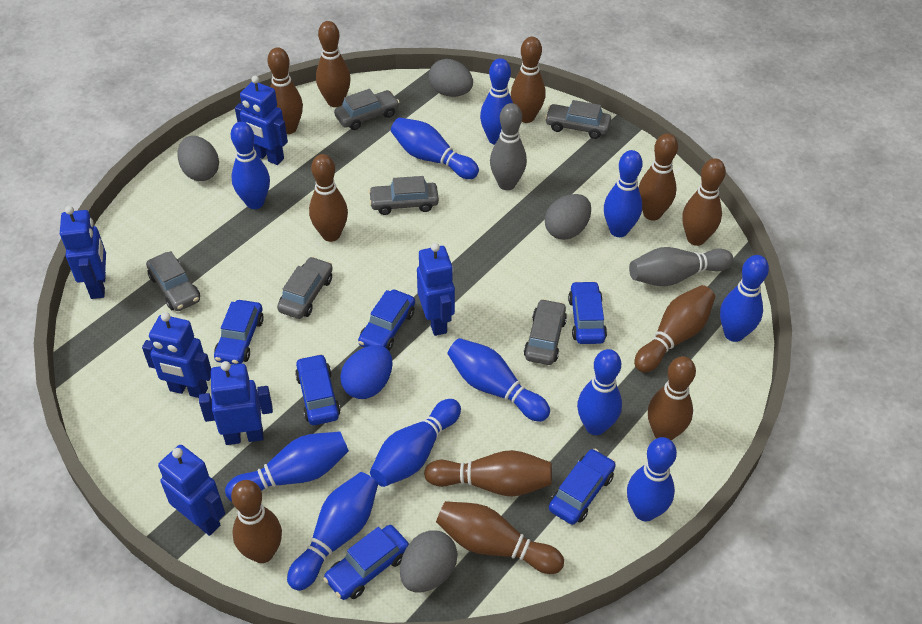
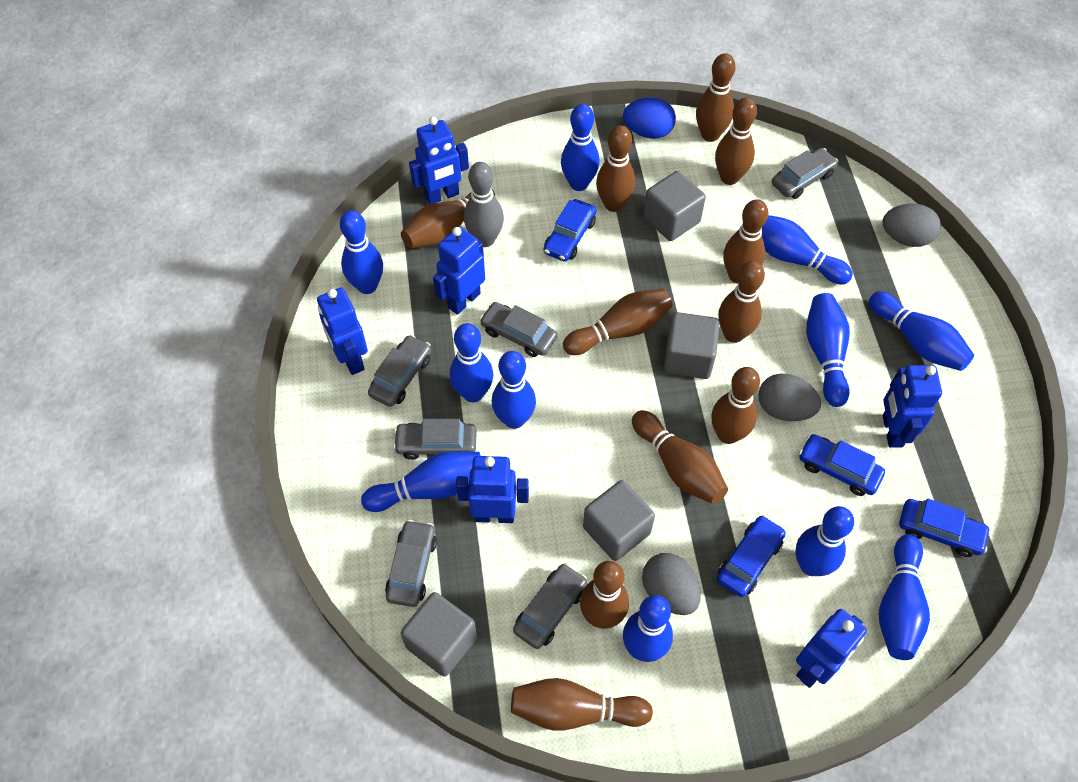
blue car: [214,300,264,365] [295,354,341,425] [323,525,409,600] [358,289,415,351] [549,449,616,525] [568,281,607,344] = 6 -> [544,199,596,262] [717,515,786,597] [799,434,885,496] [899,499,991,557] = 4
grey bowling pin: [490,103,527,190] [629,247,733,286] = 2 -> [464,162,504,247] = 1
grey cube: none = 0 -> [401,592,477,677] [583,480,655,561] [643,171,706,241] [664,312,720,379] = 4
grey egg: [177,136,219,181] [400,530,458,593] [429,59,473,97] [545,194,591,240] = 4 -> [642,553,701,615] [758,374,821,421] [882,204,941,247] = 3

